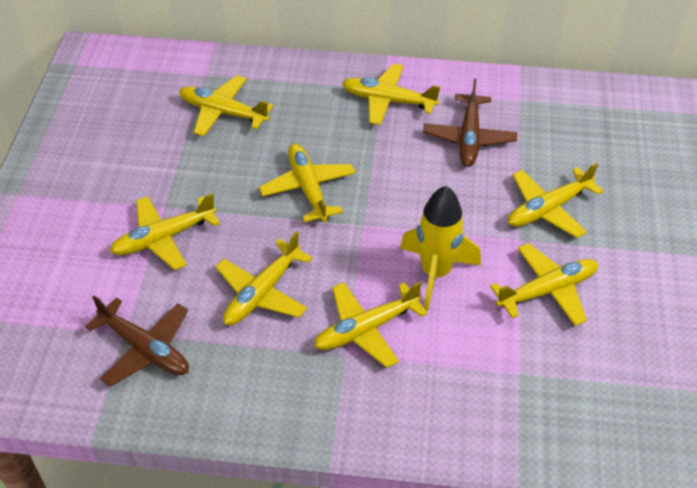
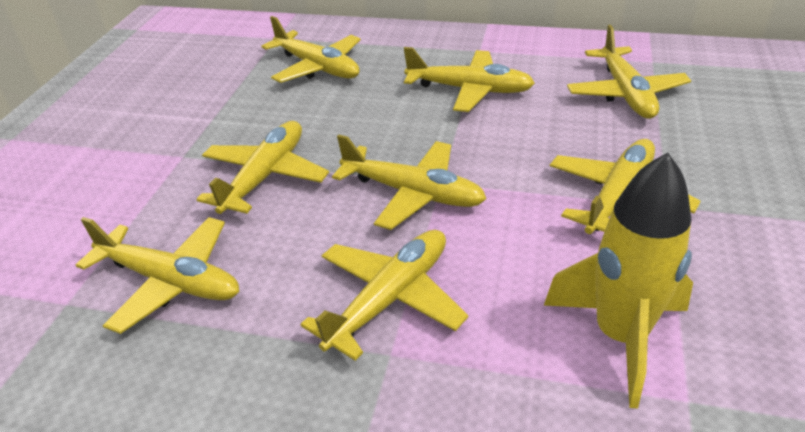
brown plane: [85,296,189,387] [423,79,517,167] = 2 -> none = 0

